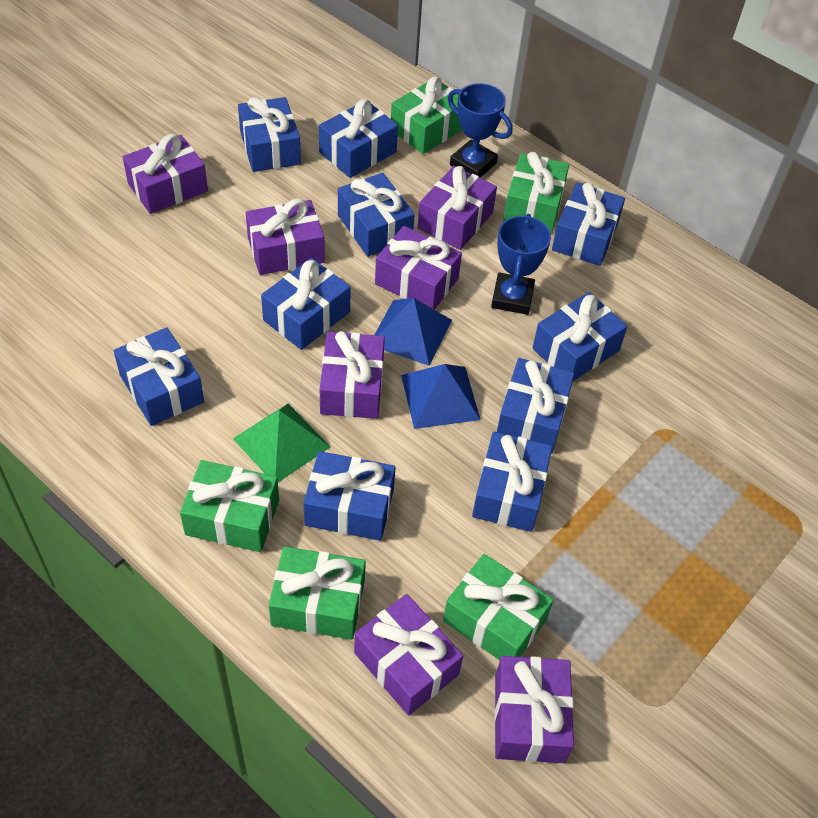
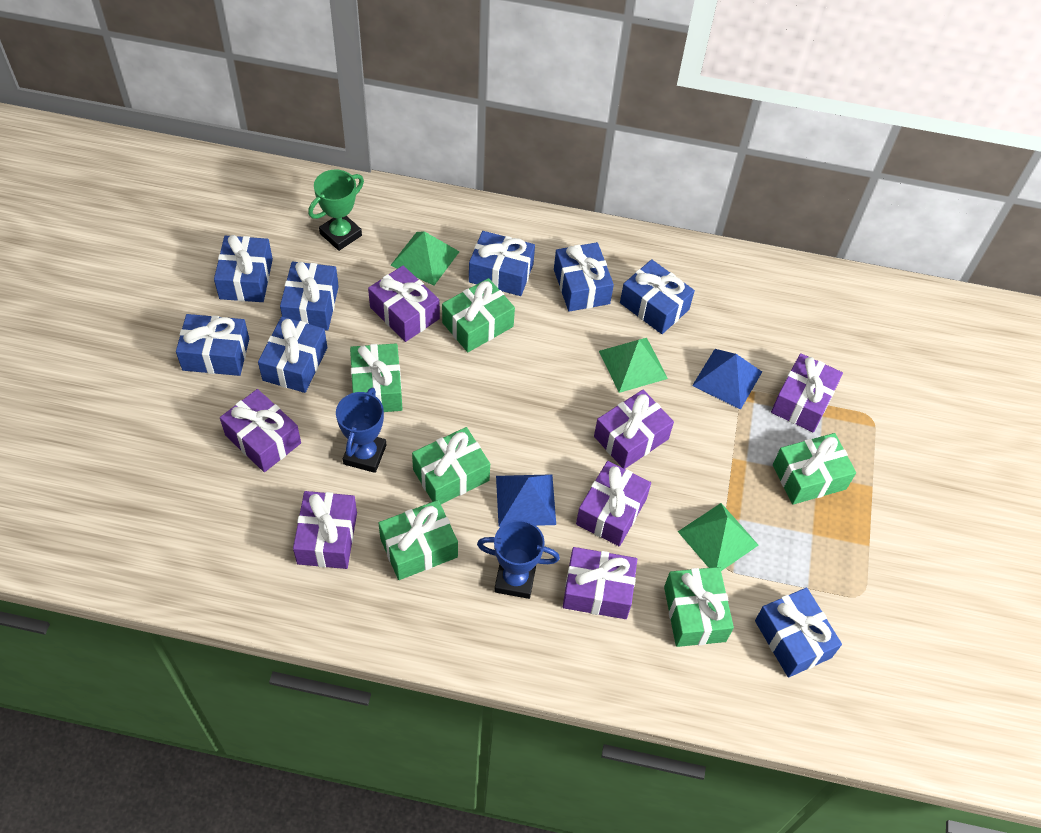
blue gift: [114,327,204,426] [238,97,301,172] [261,258,351,350] [303,451,396,541] [319,99,398,178] [338,173,415,257] [472,432,552,532] [497,358,575,453] [533,292,628,381] [552,182,625,266] = 10 -> [176,314,249,376] [214,235,273,302] [258,317,327,393] [280,262,339,331] [469,231,535,296] [554,242,614,312] [620,259,695,334] [755,587,842,677] = 8
green gift: [180,460,279,552] [269,546,366,640] [391,77,462,154] [443,554,554,660] [503,152,569,232] = 5 -> [350,343,403,412] [379,500,458,580] [412,427,490,504] [442,278,515,352] [664,567,734,647] [773,433,856,505] = 6
green pyramid: [233,404,330,482] = 1 -> [390,231,460,286] [599,338,668,393] [678,503,759,571] = 3
green trophy: none = 0 -> [308,169,364,251] = 1

